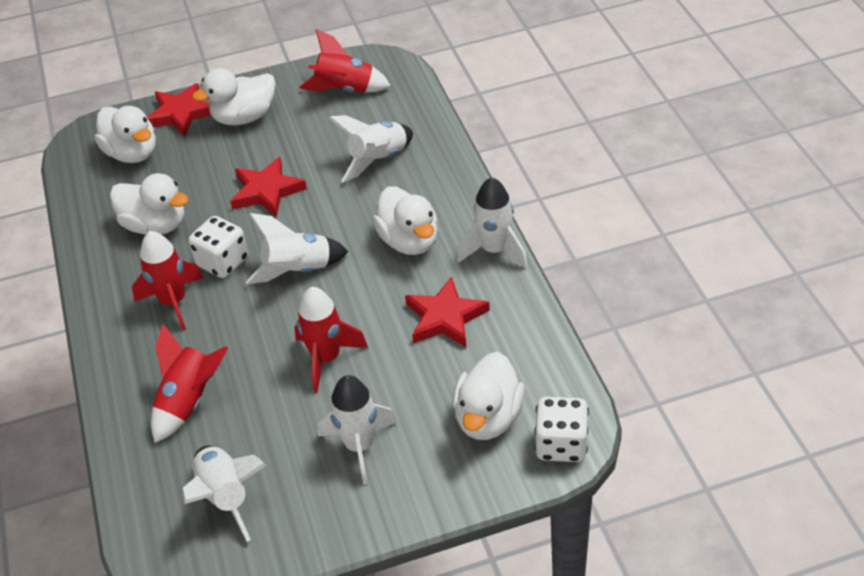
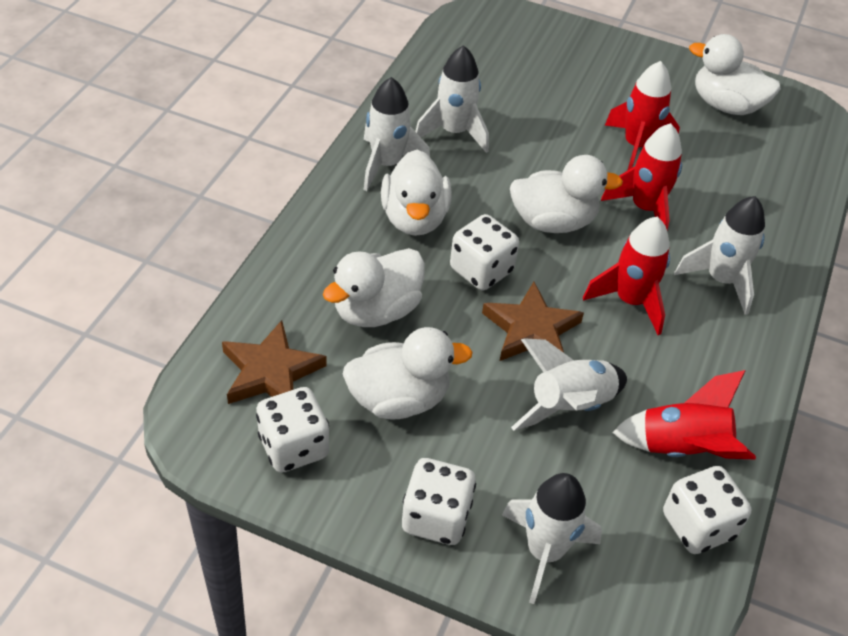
brown star: none = 0 -> [222,320,326,404] [482,282,584,361] = 2
red star: [147,83,211,137] [230,157,307,217] [405,276,490,347] = 3 -> none = 0
white dice: [188,216,248,278] [534,397,589,462] = 2 -> [256,387,329,473] [402,458,476,545] [450,214,519,291] [663,466,751,554] = 4

